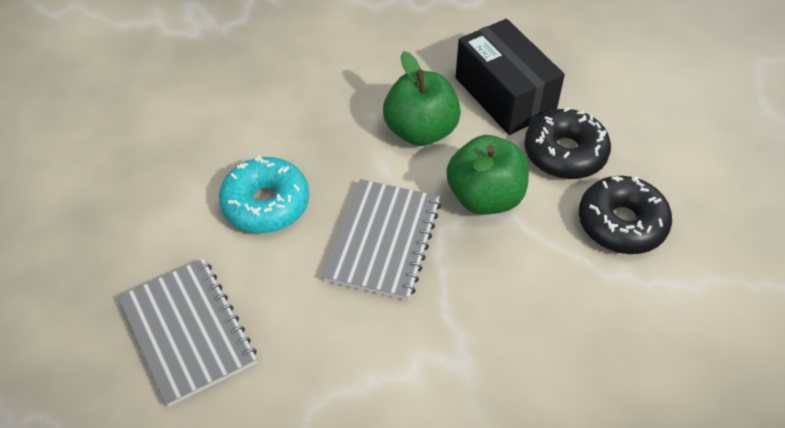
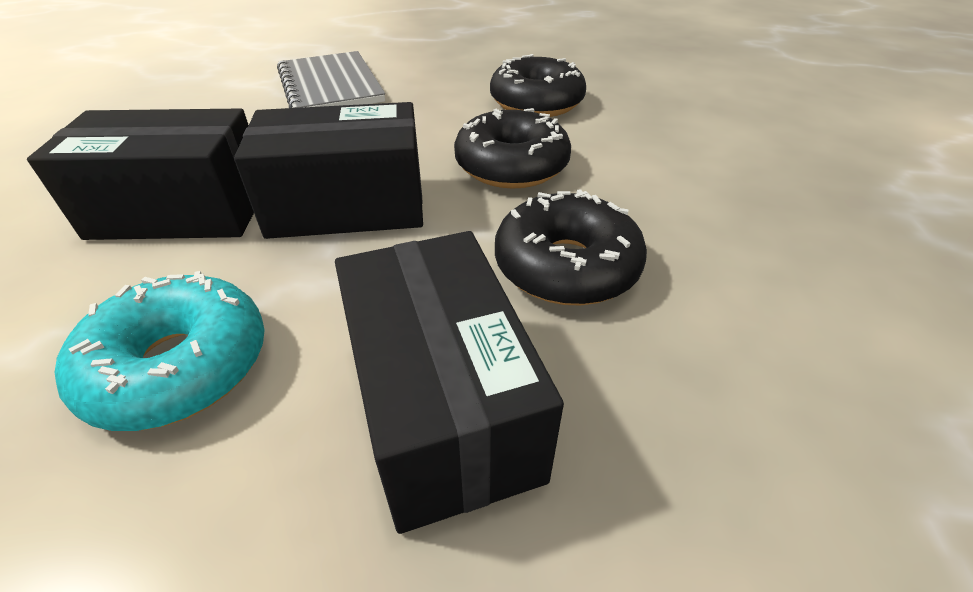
black box: [456,19,565,135] = 1 -> [27,108,254,240] [234,102,423,239] [335,231,564,534] = 3
black donut: [524,107,611,179] [579,176,672,254] = 2 -> [454,108,571,189] [490,54,586,117] [495,189,647,305] = 3
green apple: [383,51,461,146] [447,135,529,215] = 2 -> none = 0
grey notebook: [118,259,257,407] [322,179,441,301] = 2 -> [277,51,385,108] = 1

